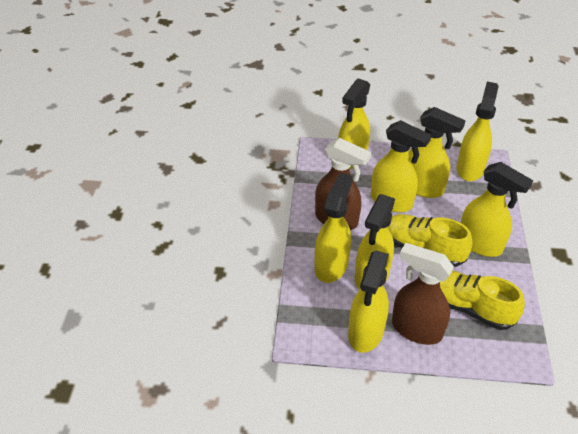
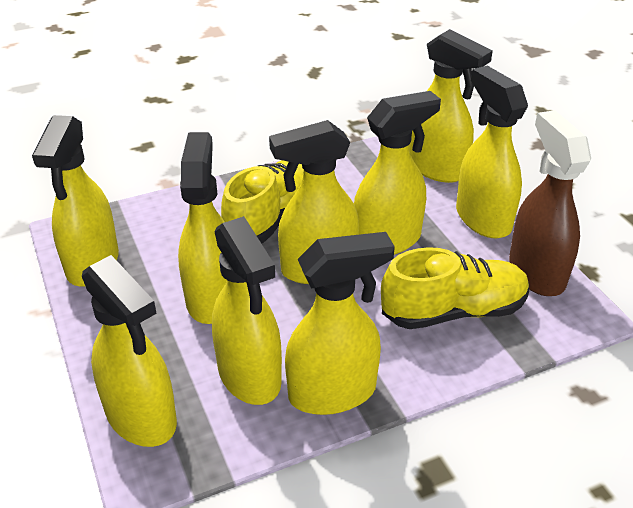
brown spray bottle: [315,138,371,230] [392,243,454,345] = 2 -> [509,110,591,296] = 1
yellow spray bottle: [315,173,353,283] [338,78,371,169] [348,251,389,353] [355,194,395,290] [371,120,431,212] [408,107,466,198] [456,81,499,181] [461,162,533,257] = 8 -> [32,115,119,287] [82,255,177,447] [178,132,227,324] [212,216,282,405] [269,120,359,284] [285,232,395,415] [354,91,441,255] [408,29,493,183] [456,66,528,238] = 9

